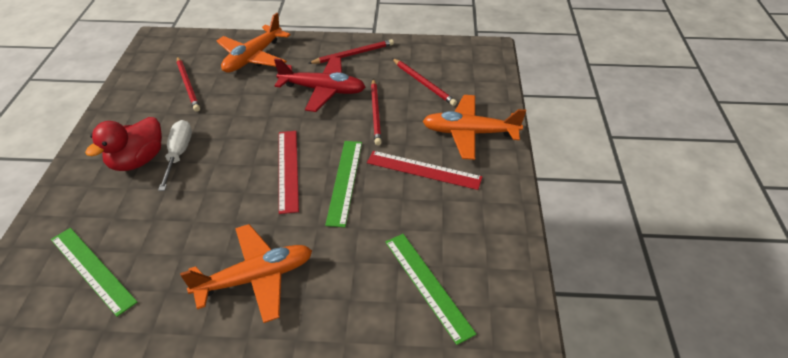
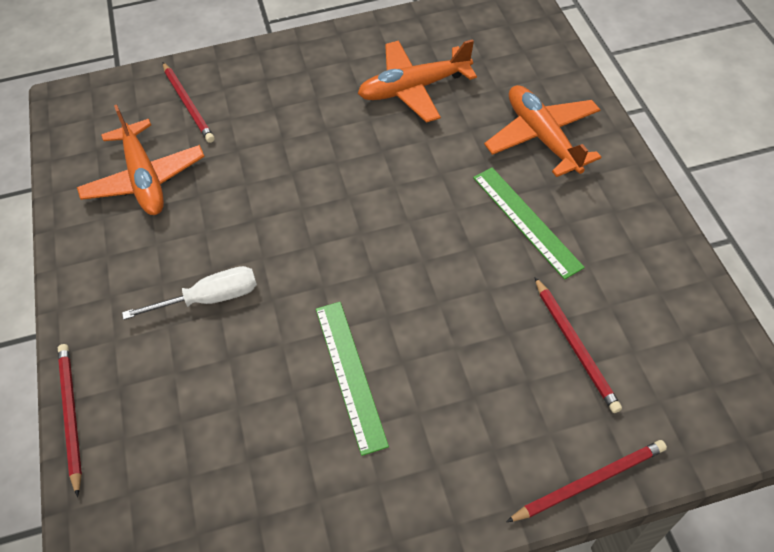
green ruler: [51,228,137,317] [325,141,362,227] [385,234,476,345] = 3 -> [316,302,389,456] [473,167,585,280] = 2
red duck: [85,117,162,171] = 1 -> none = 0
red plane: [274,57,365,112] = 1 -> none = 0
red ruler: [279,131,299,214] [367,151,482,190] = 2 -> none = 0

